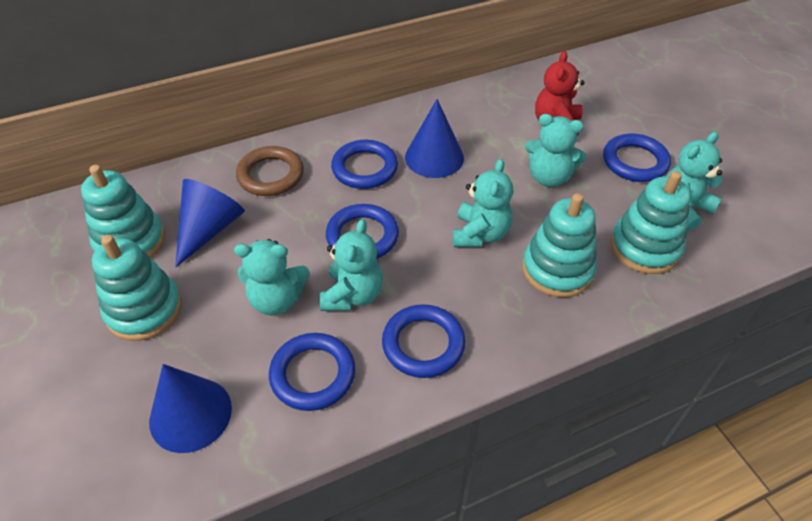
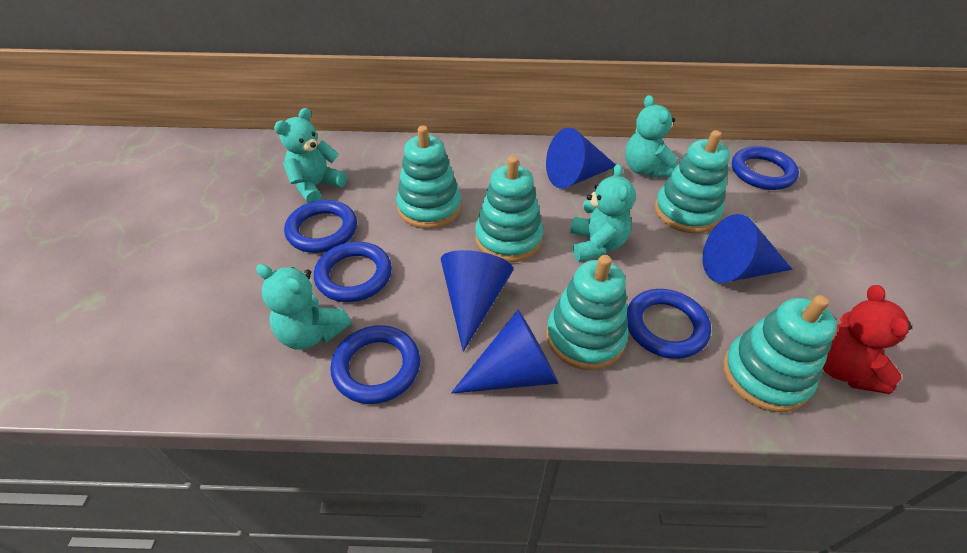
blue cone: [149,364,232,453] [175,179,245,267] [405,99,464,178] = 3 -> [441,250,513,352] [451,310,559,394] [546,127,616,189] [703,214,792,283] = 4
brown ring: [236,146,304,196] = 1 -> none = 0
turquoise stacking toy: [81,165,165,258] [92,235,182,341] [522,193,597,298] [610,171,691,274] = 4 -> [396,126,461,229] [475,156,543,262] [546,255,629,370] [654,130,730,233] [723,295,837,412] = 5
turquoise teddy bear: [234,239,309,315] [320,219,383,311] [453,159,513,247] [525,114,586,187] [666,132,723,231] = 5 -> [256,264,351,350] [274,108,347,203] [570,164,636,261] [625,95,678,178] = 4

